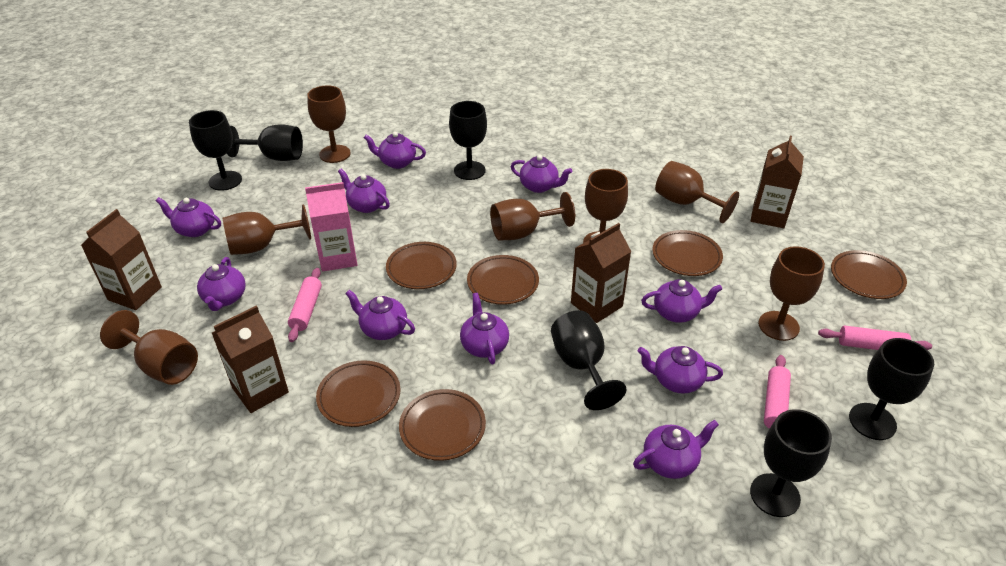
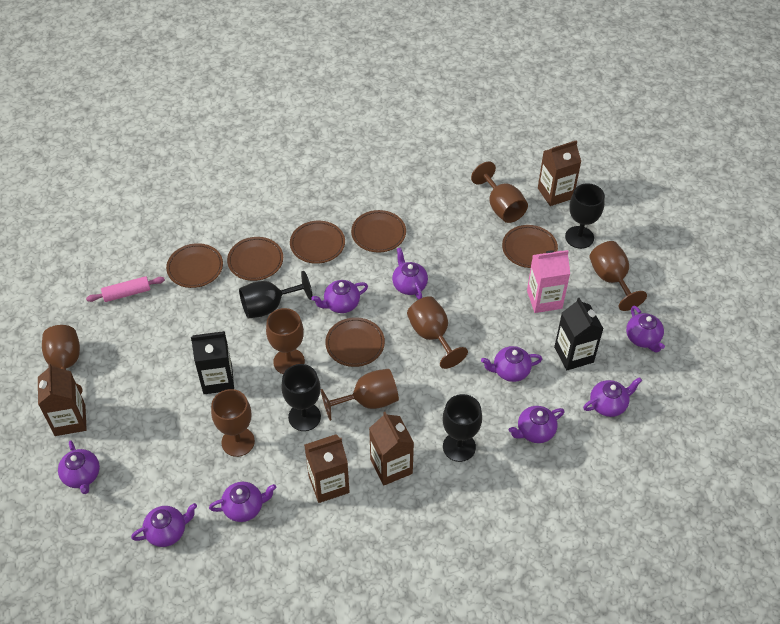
black carton: none = 0 -> [191,331,234,394] [554,298,604,370] = 2
black goblet: [189,110,242,191] [227,124,303,161] [449,101,487,180] [551,310,627,410] [750,409,832,517] [849,338,934,440] = 6 -> [239,271,313,319] [281,364,321,431] [443,394,482,462] [565,183,605,249] = 4
pink rolling pin: [288,268,322,342] [764,355,791,429] [818,325,932,350] = 3 -> [86,276,165,302] = 1
purple teapot: [156,197,221,237] [197,257,246,311] [338,169,390,213] [345,290,415,340] [364,132,426,169] [460,293,509,365] [511,155,572,193] [633,420,719,479] [638,346,723,394] [641,279,722,323] = 10 -> [58,440,100,494] [131,503,197,547] [209,482,277,522] [311,280,368,313] [392,247,428,299] [481,346,542,382] [509,406,565,443] [583,377,642,417] [626,306,665,353] = 9

